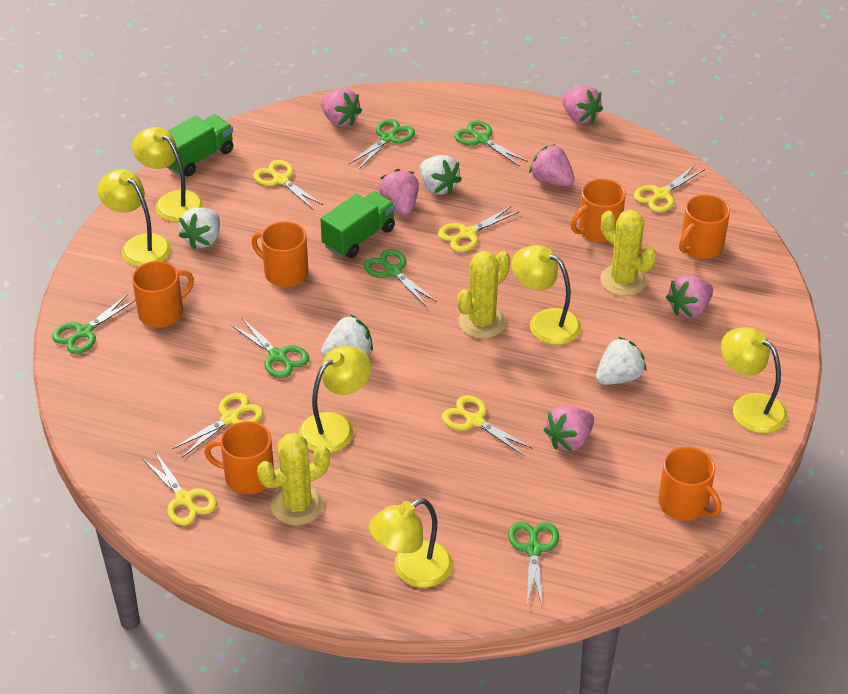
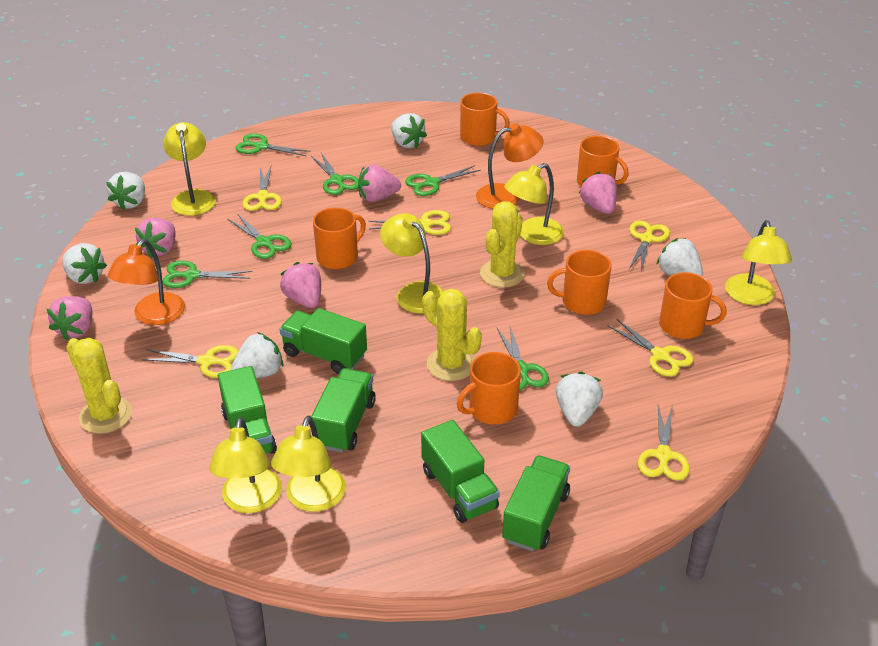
green truck: [167,115,233,176] [320,191,395,258] = 2 -> [218,366,277,454] [280,308,367,374] [311,368,376,453] [421,420,500,523] [502,455,570,551] = 5
orange lamp: none = 0 -> [108,239,185,325] [476,123,544,209] = 2
pink strawberry: [321,89,362,127] [379,169,419,215] [529,144,575,186] [543,405,594,451] [562,86,603,124] [666,275,713,318] = 6 -> [47,296,92,341] [135,218,176,258] [280,262,321,308] [358,164,401,202] [579,172,617,214] = 5
white strawberry: [179,207,220,249] [321,315,373,357] [420,155,462,195] [596,337,646,385] = 4 -> [62,243,107,284] [106,172,145,211] [230,332,283,378] [391,113,427,148] [556,371,603,427] [656,238,703,277] = 6

